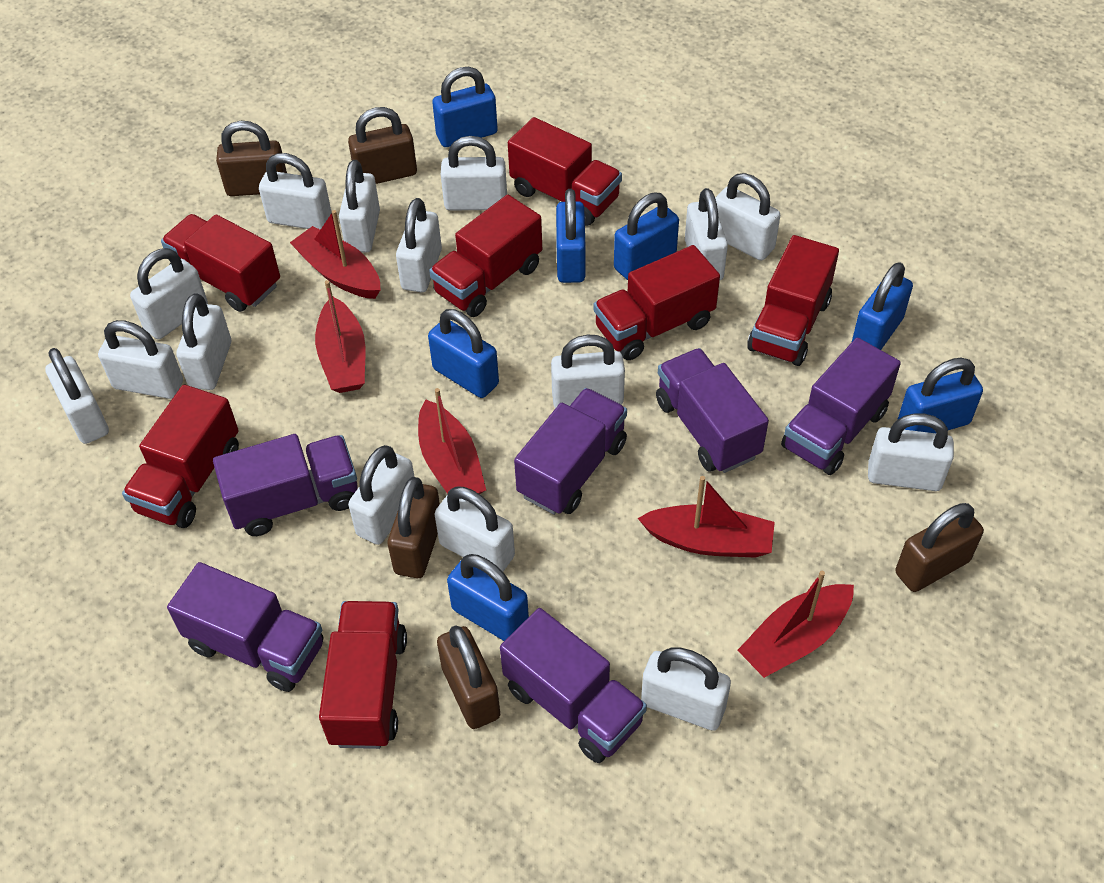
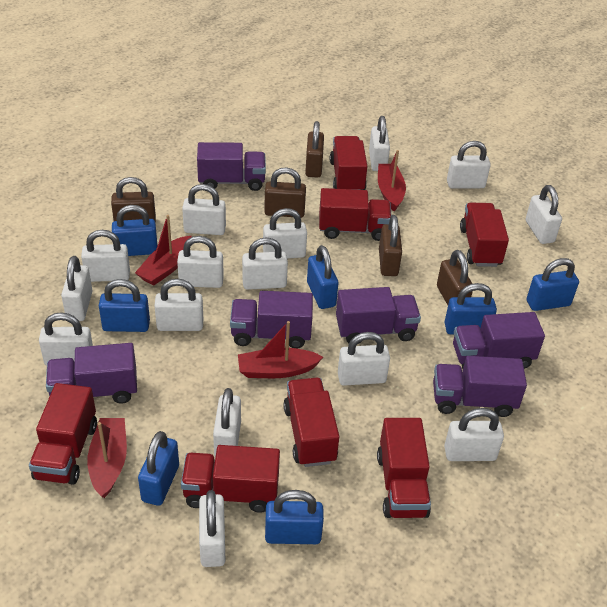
red boat: [290,210,380,299] [315,280,365,393] [418,388,486,494] [638,476,775,558] [737,571,854,678] = 5 -> [87,418,127,498] [135,215,192,285] [238,321,323,378] [378,150,406,212] = 4

